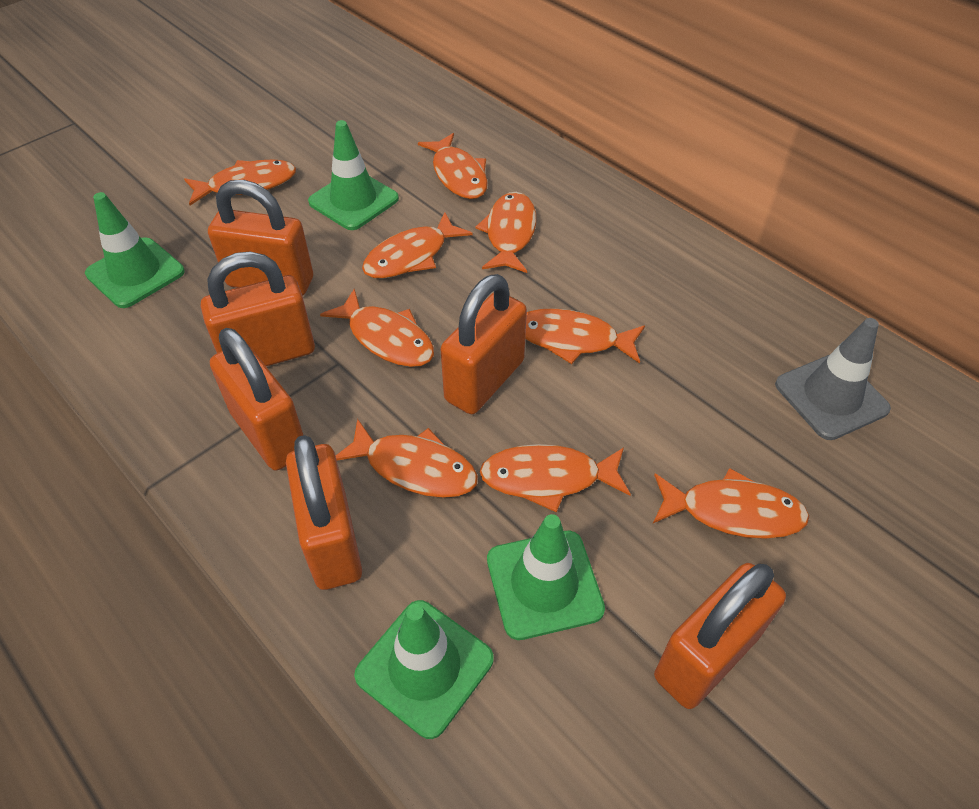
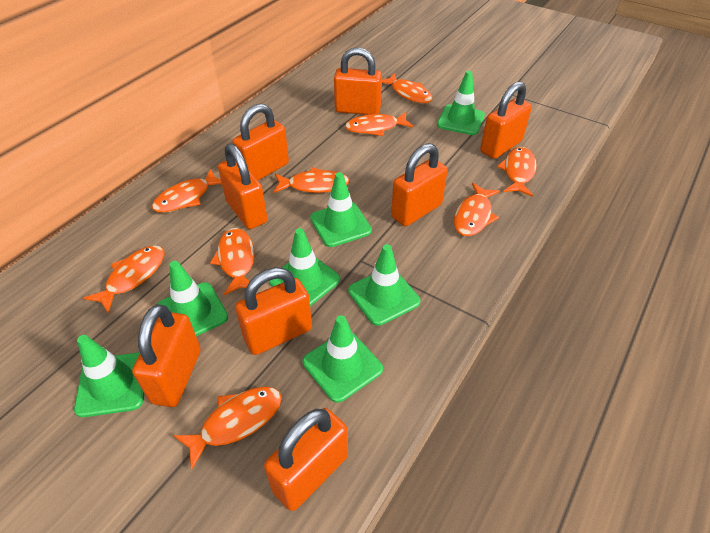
green traffic cone: [85,192,185,308] [308,120,399,230] [354,600,494,739] [487,514,605,640] = 4 -> [74,335,144,417] [157,261,228,336] [269,228,340,306] [303,315,383,403] [310,172,372,247] [348,244,420,326] [437,71,485,135] = 7
grey traffic cone: [775,318,891,440] = 1 -> none = 0
orange padlock: [201,252,315,366] [208,180,313,296] [210,328,303,470] [286,435,362,590] [441,274,527,414] [654,563,786,709] = 6 -> [132,304,201,407] [218,143,267,229] [233,104,289,180] [235,267,312,355] [264,408,348,511] [334,47,382,115] [391,143,448,226] [480,81,532,159] = 8

